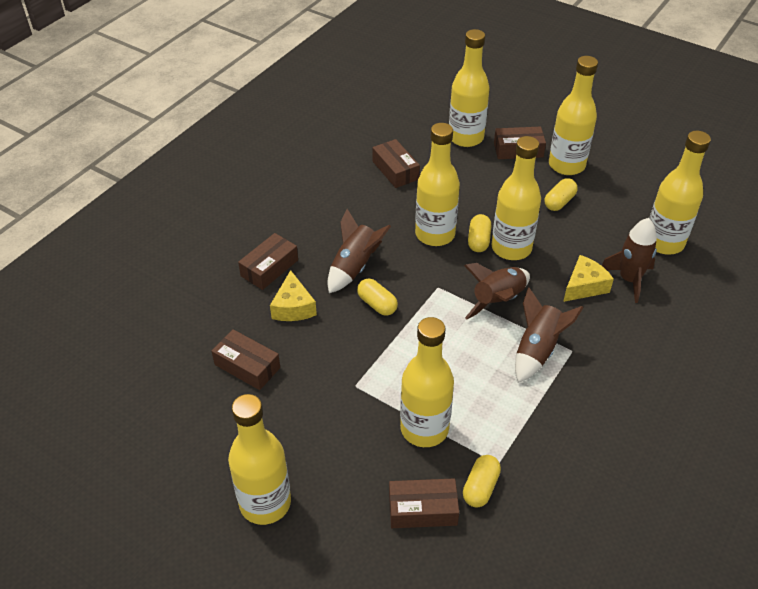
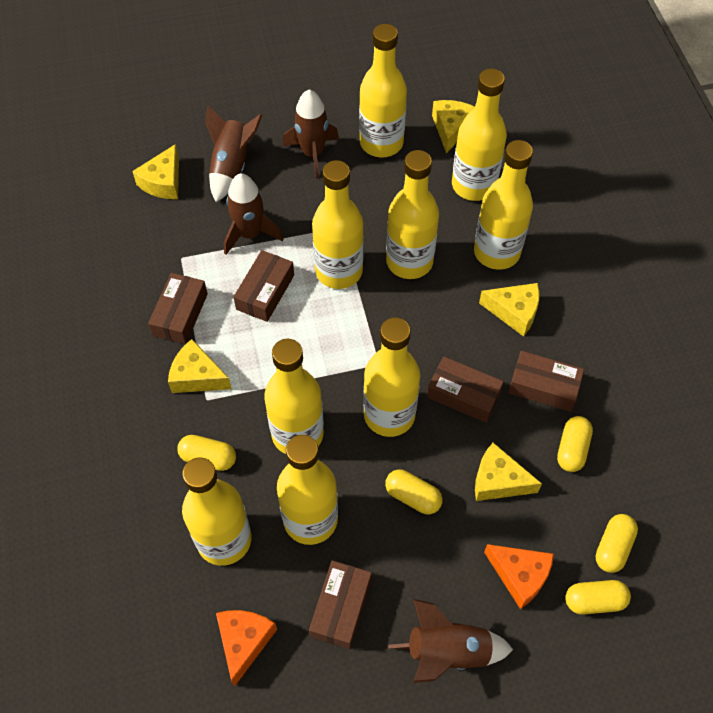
orange cheese: none = 0 -> [216,610,277,687] [484,544,554,609] = 2
yellow bottle: [228,394,291,525] [400,317,454,447] [415,123,460,246] [449,29,490,147] [491,136,541,260] [549,56,598,175] [649,131,711,255] = 7 -> [182,457,251,566] [264,339,324,454] [277,435,338,545] [312,160,364,289] [359,24,407,157] [363,317,420,437] [386,150,439,279] [452,69,507,201] [474,140,533,270] = 9
yellow capsule: [357,279,398,316] [463,455,501,508] [468,214,491,252] [544,178,578,211] = 4 -> [177,435,236,471] [385,469,443,515] [557,416,593,472] [565,580,631,615] [595,514,638,573] = 5
yellow cheese: [270,270,317,321] [563,255,614,302] = 2 -> [132,144,179,199] [168,339,232,393] [432,100,475,153] [475,443,542,501] [479,283,539,337] = 5

